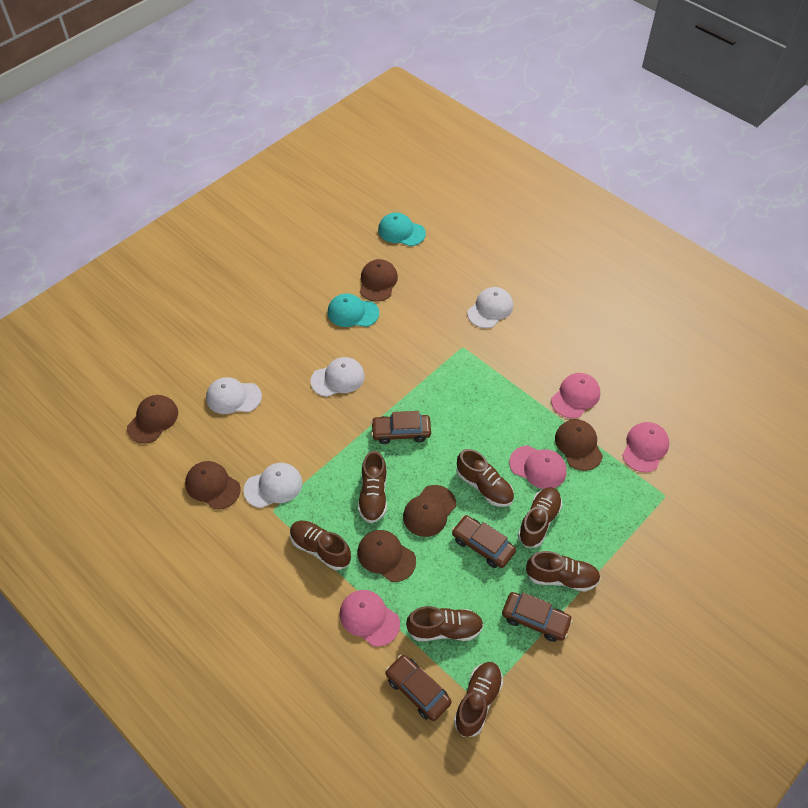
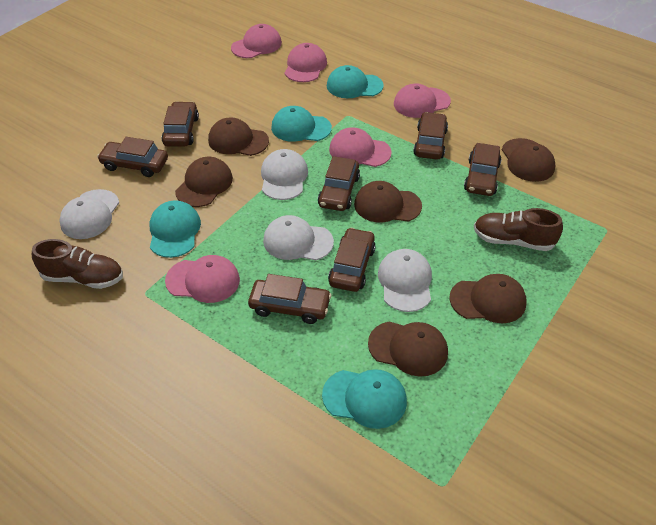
brown car: [371,411,431,444] [385,655,452,721] [452,515,516,568] [502,592,573,642] = 4 -> [97,137,168,177] [162,102,199,147] [248,274,332,324] [318,156,360,211] [328,228,376,292] [413,112,448,159] [464,143,502,196] = 7
brown shoe: [290,521,351,570] [358,451,387,523] [406,606,484,641] [454,662,503,737] [456,449,514,507] [518,487,562,547] [526,551,601,592] = 7 -> [32,239,123,289] [474,208,563,251] = 2
pink cap: [340,590,400,647] [509,445,567,489] [551,373,600,418] [622,422,669,473] = 4 -> [165,255,240,303] [231,24,282,58] [285,43,327,82] [329,127,392,167] [394,83,451,118] = 5
turquoise cap: [327,294,379,327] [378,212,426,246] = 2 -> [149,200,201,258] [271,106,332,142] [322,369,407,429] [327,65,384,98] = 4

